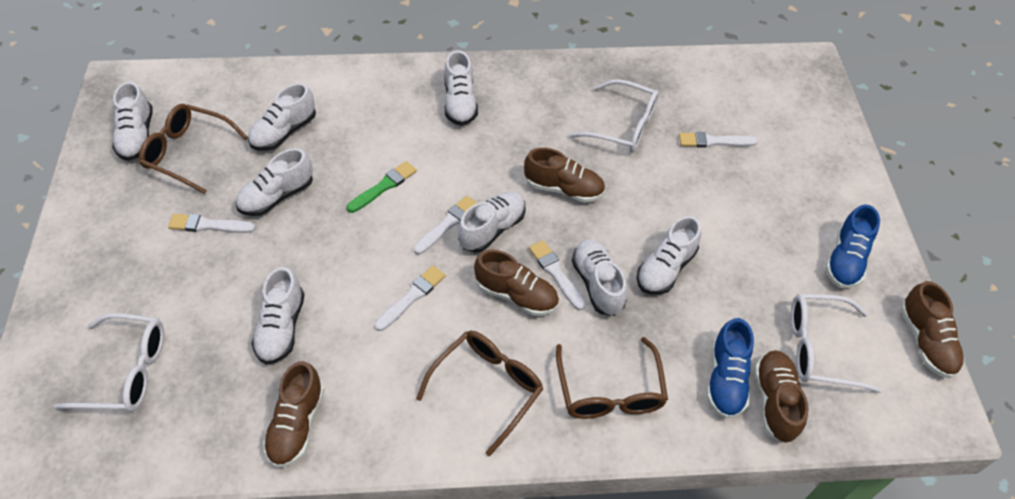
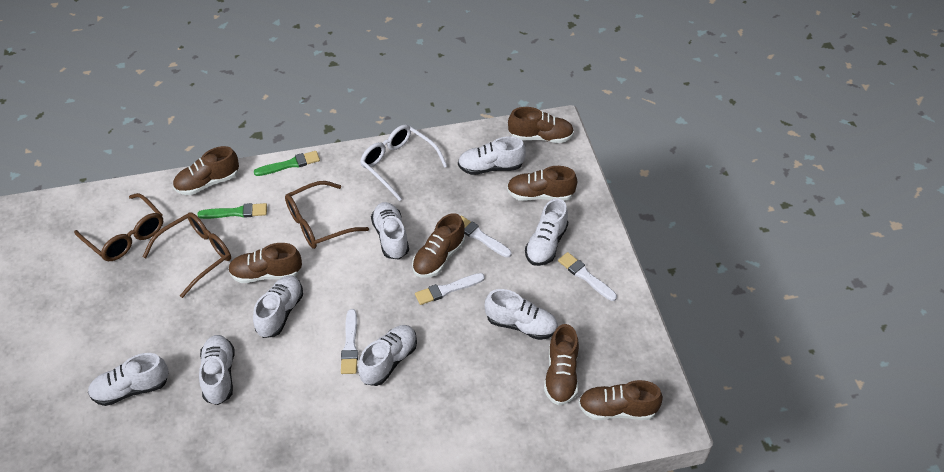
blue shoe: [707,318,754,419] [825,204,880,288] = 2 -> none = 0
brown shoe: [263,361,324,468] [474,250,559,316] [524,148,605,203] [754,350,809,443] [900,281,965,378] = 5 -> [173,146,239,195] [228,243,302,283] [412,213,465,278] [507,166,577,201] [508,107,574,143] [544,324,579,405] [579,380,663,420] = 7
green brush: [347,161,417,213] = 1 -> [197,203,267,219] [254,151,320,176] = 2
white brush: [168,214,256,233] [375,265,445,331] [413,196,477,254] [529,240,586,310] [679,132,758,148] = 5 -> [341,309,358,374] [415,273,485,305] [461,216,512,258] [558,252,617,301] = 4
white glasses: [53,313,164,412] [569,79,659,152] [791,294,883,393] = 3 -> [360,125,447,201] = 1

